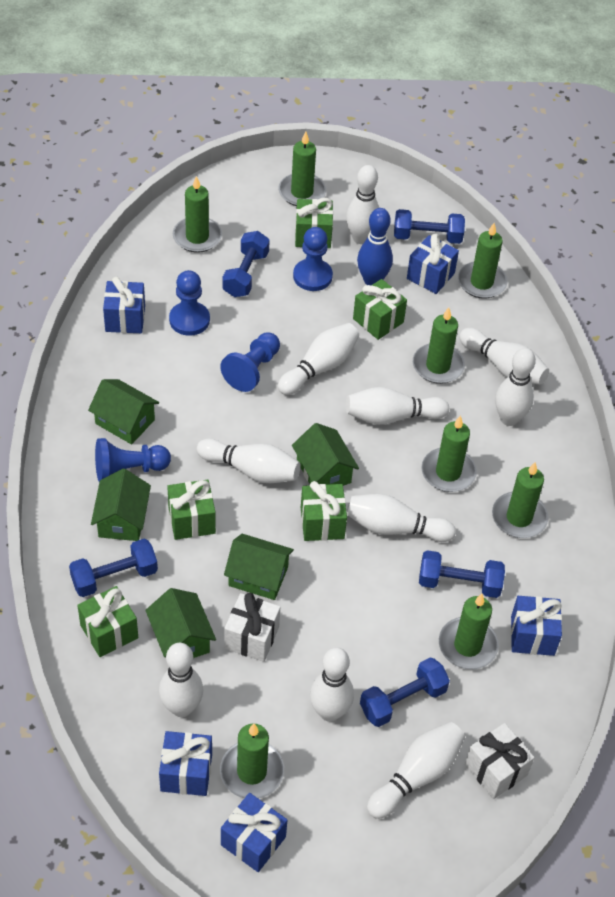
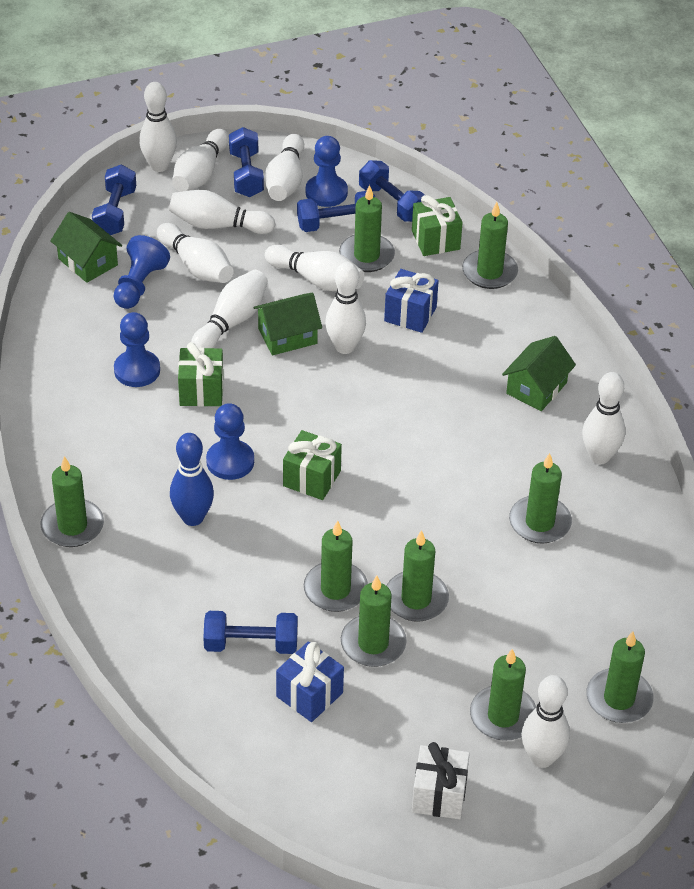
blue gift: [103,277,145,333] [159,731,212,796] [221,793,287,872] [407,234,459,294] [511,596,562,656] = 5 -> [276,641,344,722] [384,269,439,333] = 2
green candle: [173,176,222,253] [220,723,284,799] [278,131,326,206] [413,307,465,384] [421,415,477,492] [439,594,499,669] [458,223,507,299] [492,462,548,538] = 8 -> [41,456,104,547] [304,521,368,612] [339,185,395,272] [341,575,407,667] [386,530,449,622] [462,202,518,289] [470,649,536,741] [509,453,572,544] [587,632,654,723] = 9
green gift: [77,586,138,657] [167,479,216,540] [295,198,333,248] [301,481,347,541] [353,279,407,340] = 5 -> [178,342,223,407] [283,430,342,500] [412,195,463,256] = 3
green house: [88,379,159,444] [91,469,151,541] [145,588,216,658] [224,534,294,600] [292,423,359,486] = 5 -> [50,212,122,283] [253,293,322,355] [502,336,576,411] = 3
white gift: [224,593,280,662] [465,723,534,799] = 2 -> [412,742,470,819] = 1

